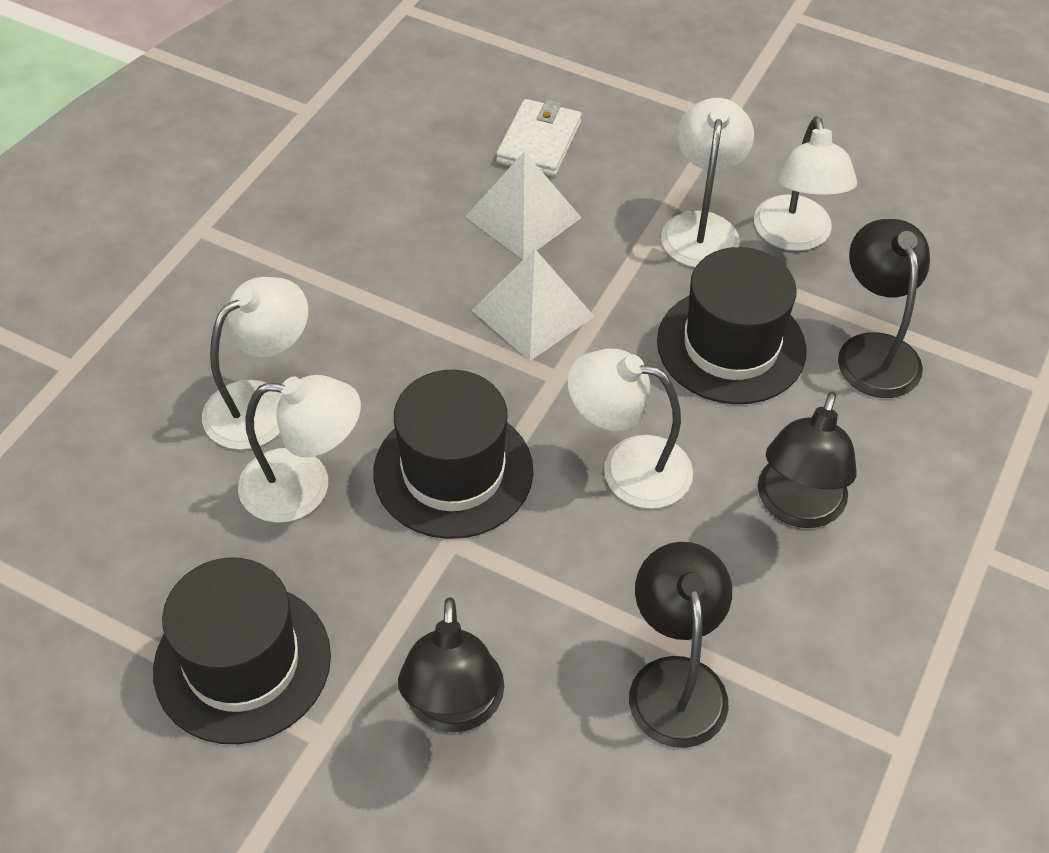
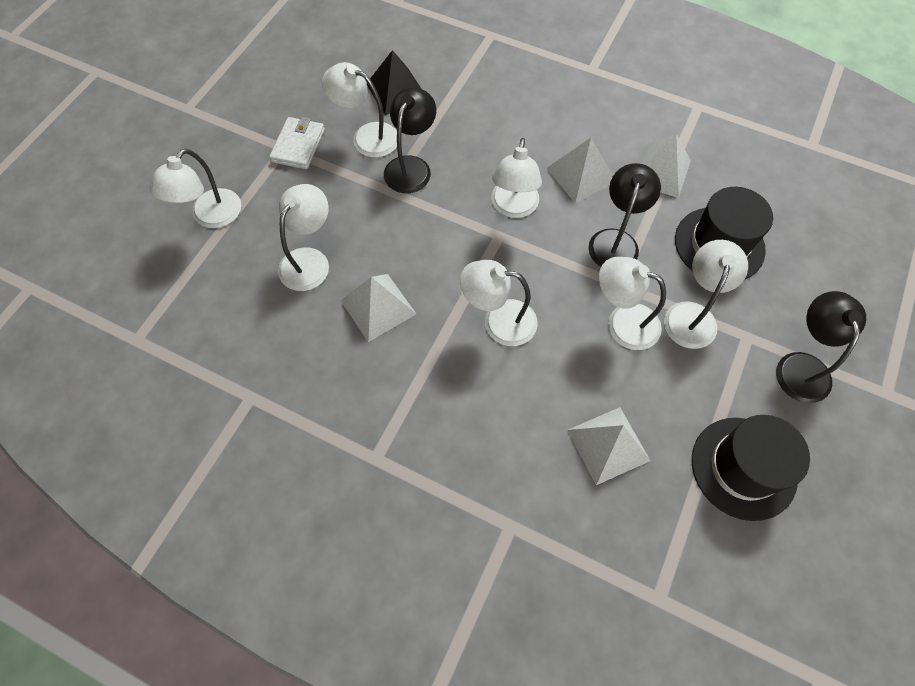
black hat: [153,557,331,744] [373,370,533,539] [657,247,807,404] = 3 -> [675,187,773,280] [692,415,810,521] = 2
black lamp: [398,597,504,732] [629,542,732,748] [758,392,857,528] [838,219,930,398] = 4 -> [384,88,436,193] [588,163,661,267] [776,291,866,403] = 3
black pyramid: none = 0 -> [367,50,421,115] = 1
white lamp: [202,277,308,450] [238,375,361,523] [567,349,693,509] [661,98,754,267] [754,116,857,251] = 5 -> [149,148,241,228] [278,184,329,291] [322,62,397,158] [460,260,538,346] [491,138,542,218] [599,257,666,350] [664,240,748,349] = 7
white pyramid: [465,151,582,260] [472,249,595,361] = 2 -> [340,274,416,342] [546,138,613,203] [567,407,650,485] [637,134,691,198] = 4

